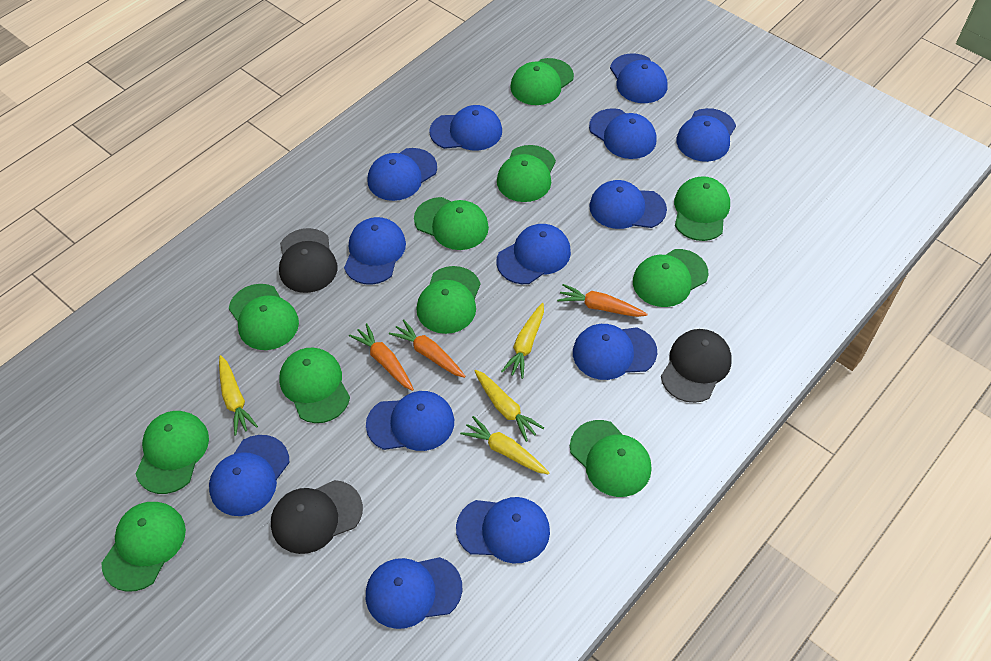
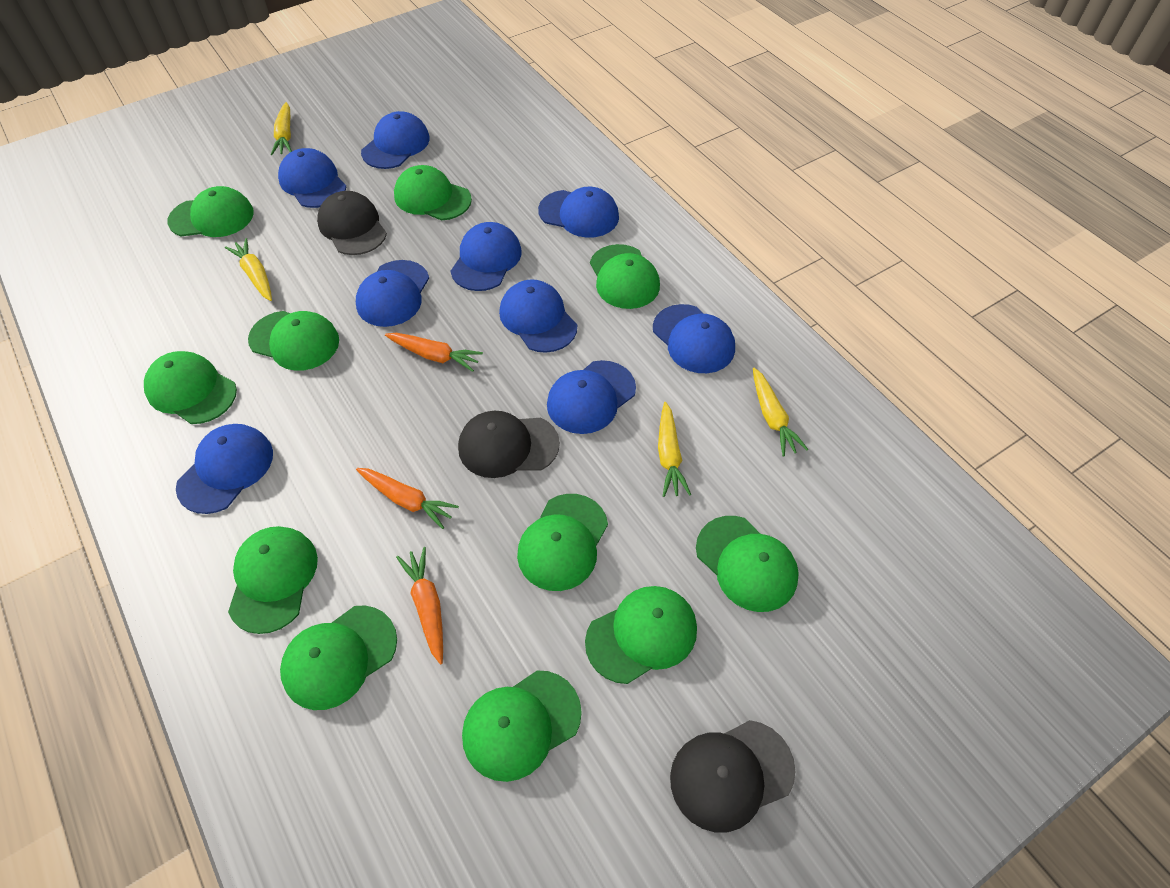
blue cap: [209,435,289,516] [344,217,406,285] [366,391,454,451] [366,557,462,629] [368,148,437,201] [429,105,502,151] [456,497,550,564] [497,224,571,284] [573,324,657,380] [589,108,657,159] [590,180,667,229] [610,53,667,103] [676,108,736,162] = 13 -> [176,424,273,514] [278,148,346,208] [356,260,429,327] [361,111,430,169] [450,222,522,291] [499,280,577,353] [538,187,619,238] [547,360,636,434] [653,304,735,373] = 9

